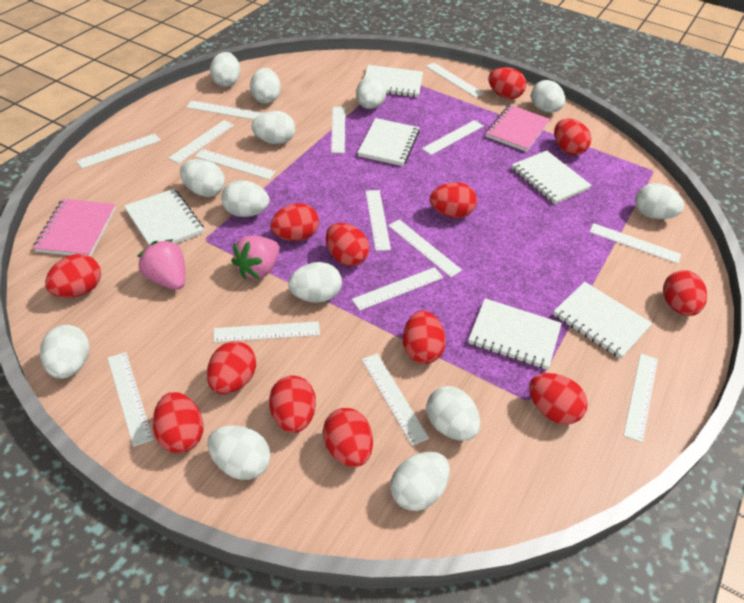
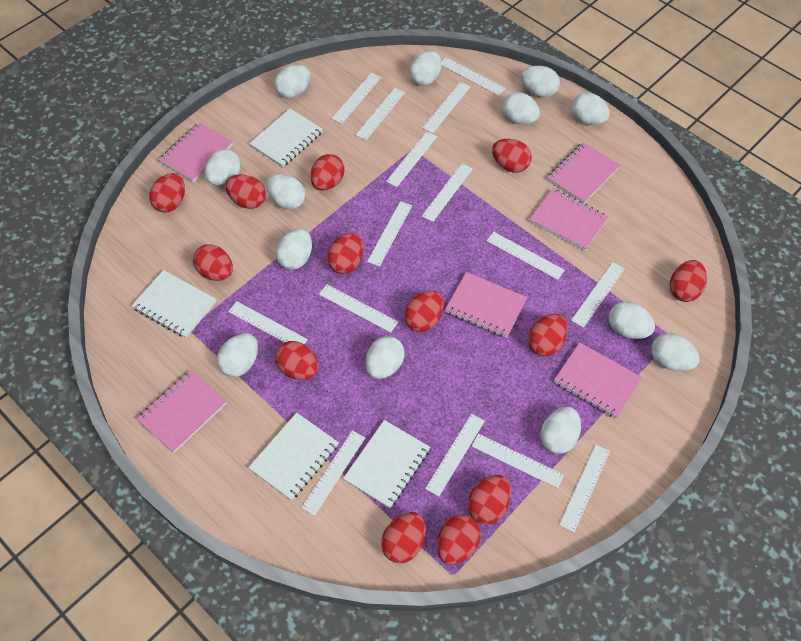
pink notebook: [33,199,116,257] [486,105,550,152] = 2 -> [136,370,227,453] [158,123,233,182] [445,272,527,338] [529,189,608,251] [547,142,620,204] [554,342,642,418] = 6
pink strawberry: [138,239,185,290] [231,236,280,279] = 2 -> none = 0
white notebook: [124,189,204,246] [358,118,420,166] [364,65,423,97] [468,298,562,370] [512,151,592,204] [553,282,652,359] = 6 -> [132,270,216,338] [248,413,339,501] [249,109,323,167] [343,420,430,508] = 4

